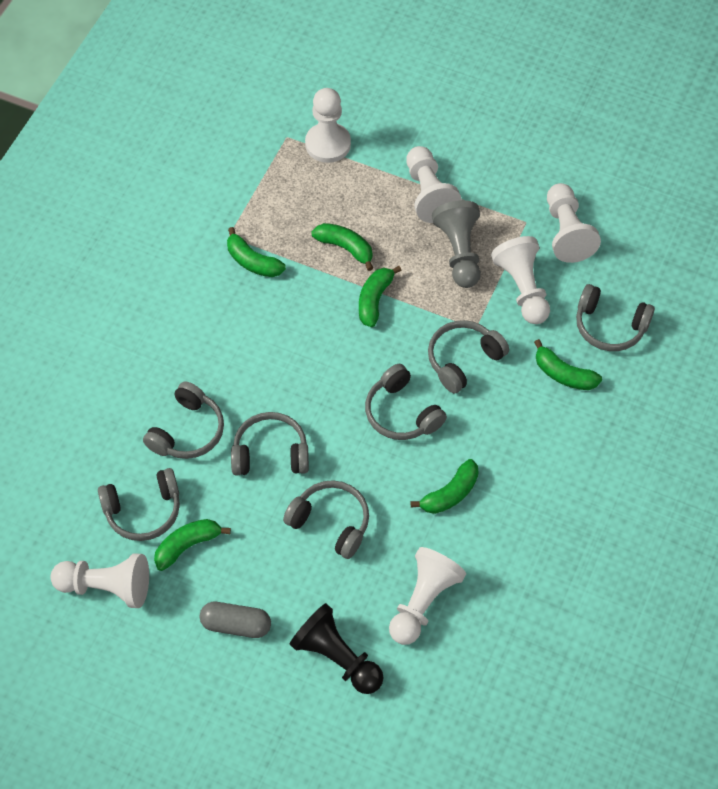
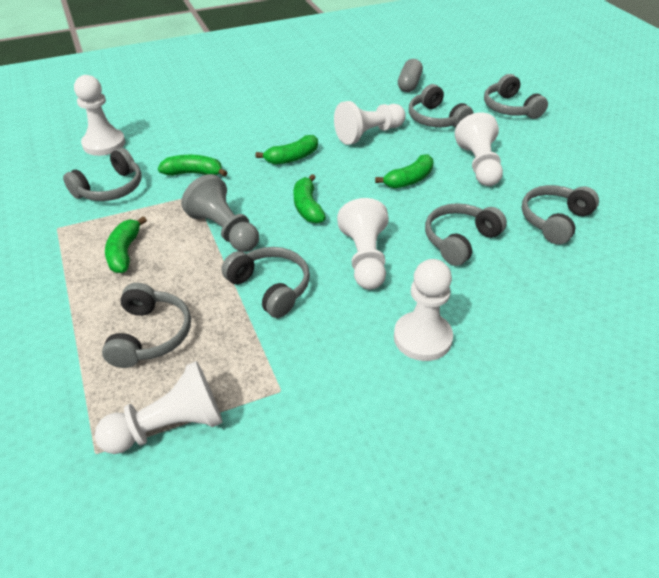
black pawn: [290,603,383,694] = 1 -> none = 0
green banana: [154,519,231,571] [227,227,286,277] [311,223,373,271] [359,266,402,327] [411,459,479,514] [534,339,602,390] = 6 -> [105,216,147,273] [158,155,228,177] [256,135,318,165] [294,174,326,224] [375,154,434,189] = 5

